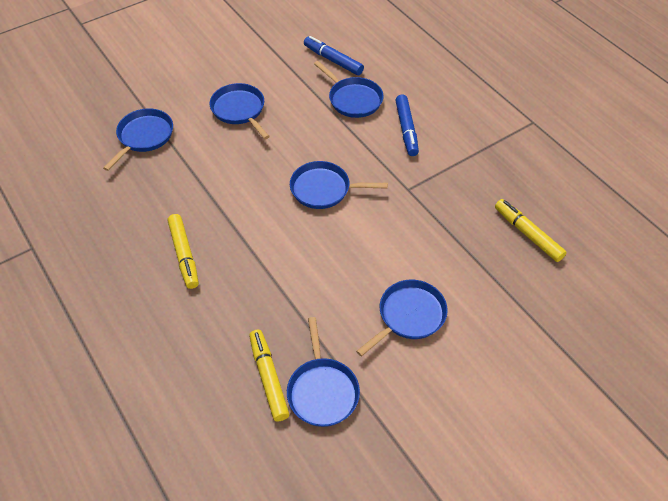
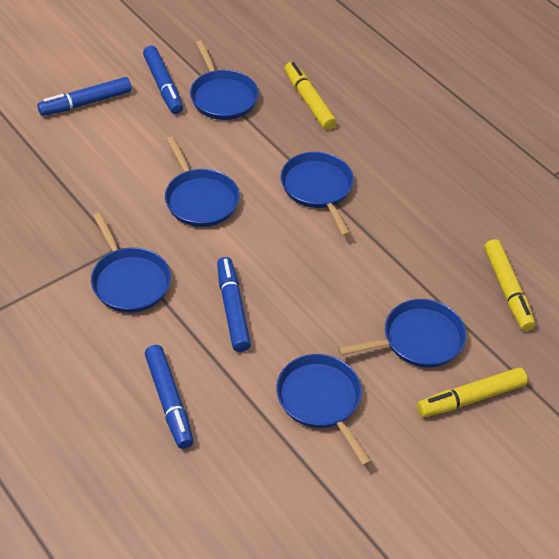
blue marker: [304,36,364,75] [395,95,419,156] = 2 -> [37,77,132,116] [143,46,183,114] [145,345,194,449] [217,257,251,352] = 4

